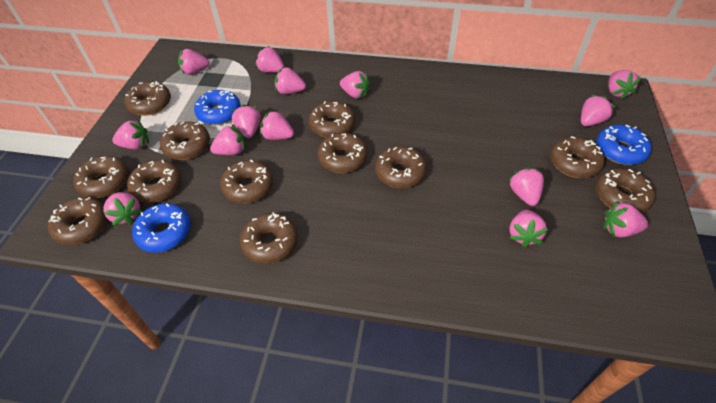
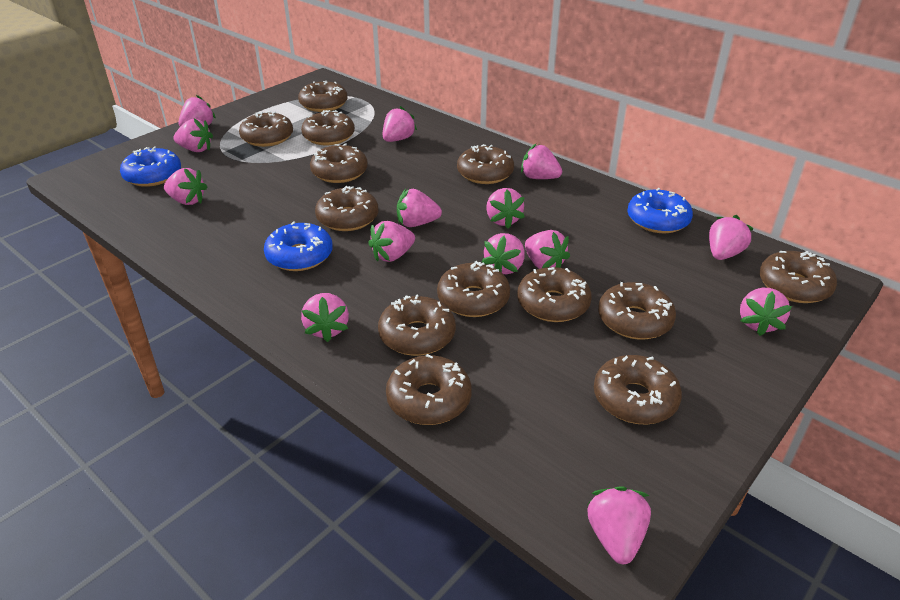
brown donut: [48,197,107,245] [73,156,129,198] [124,81,171,116] [127,160,182,203] [160,121,210,160] [220,160,273,203] [240,212,298,264] [308,101,355,138] [317,133,367,173] [375,146,427,188] [550,136,605,178] [596,168,655,213] = 12 -> [239,111,293,147] [298,81,348,112] [301,110,355,145] [310,143,368,183] [315,186,378,231] [378,295,456,356] [386,354,472,425] [437,261,510,317] [457,144,514,184] [517,267,592,322] [594,355,682,425] [598,282,676,340] [760,251,837,303] = 13

